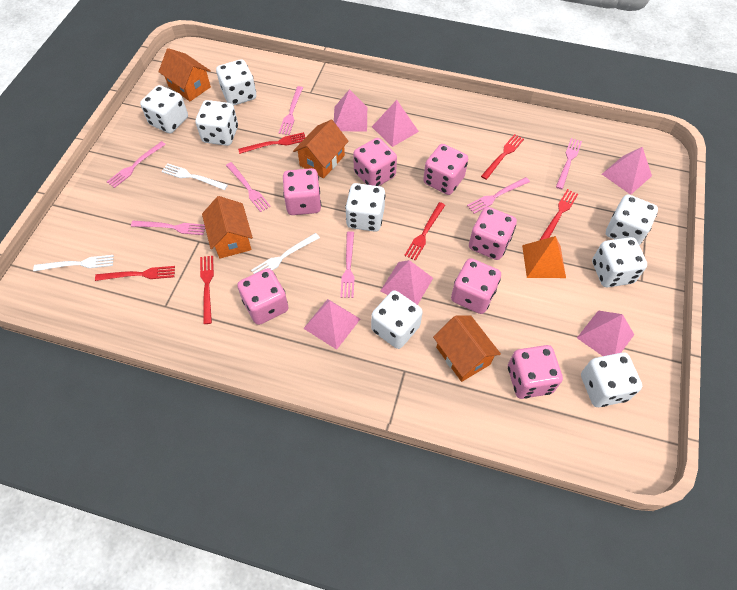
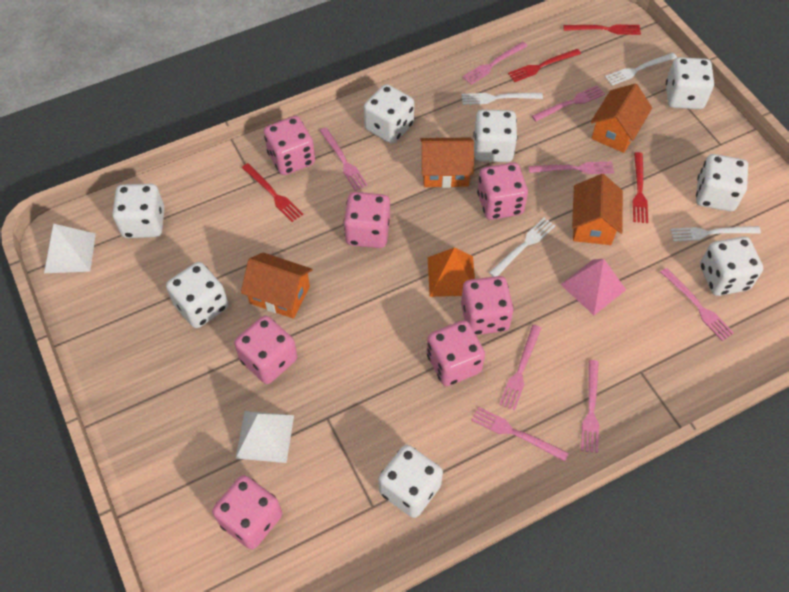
pink fork: [107,141,166,188] [131,221,205,235] [226,162,271,212] [279,86,303,135] [340,231,355,298] [467,177,530,214] [556,138,582,189] = 7 -> [320,128,368,191] [462,42,527,85] [471,407,569,462] [499,325,541,411] [528,161,614,174] [532,85,605,121] [581,360,599,453] [661,268,734,341] = 8
pink pyramid: [303,299,360,350] [334,89,367,131] [372,100,419,147] [380,260,433,305] [577,311,634,356] [602,147,652,195] = 6 -> [560,259,626,315] = 1
red fork: [95,266,175,281] [200,256,214,324] [238,132,306,154] [404,202,445,261] [481,134,524,180] [540,189,578,240] = 6 -> [242,163,303,222] [508,49,581,82] [563,24,641,35] [633,152,648,223] = 4
white fork: [33,255,114,271] [161,163,228,190] [251,233,320,274] = 3 -> [461,93,543,105] [489,218,555,277] [605,53,677,85] [670,226,761,242] = 4
white pyramid: none = 0 -> [44,224,96,273] [236,411,294,463] = 2

